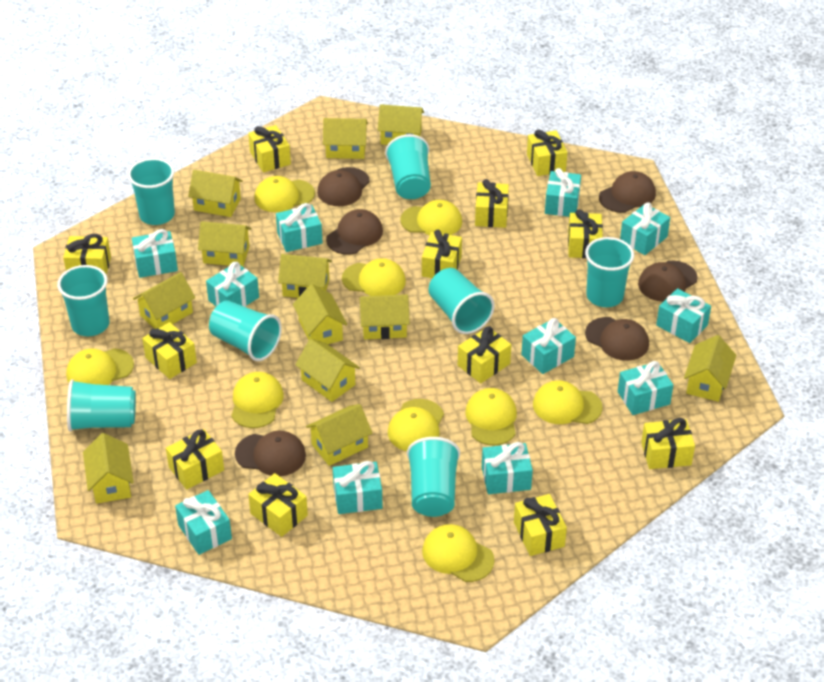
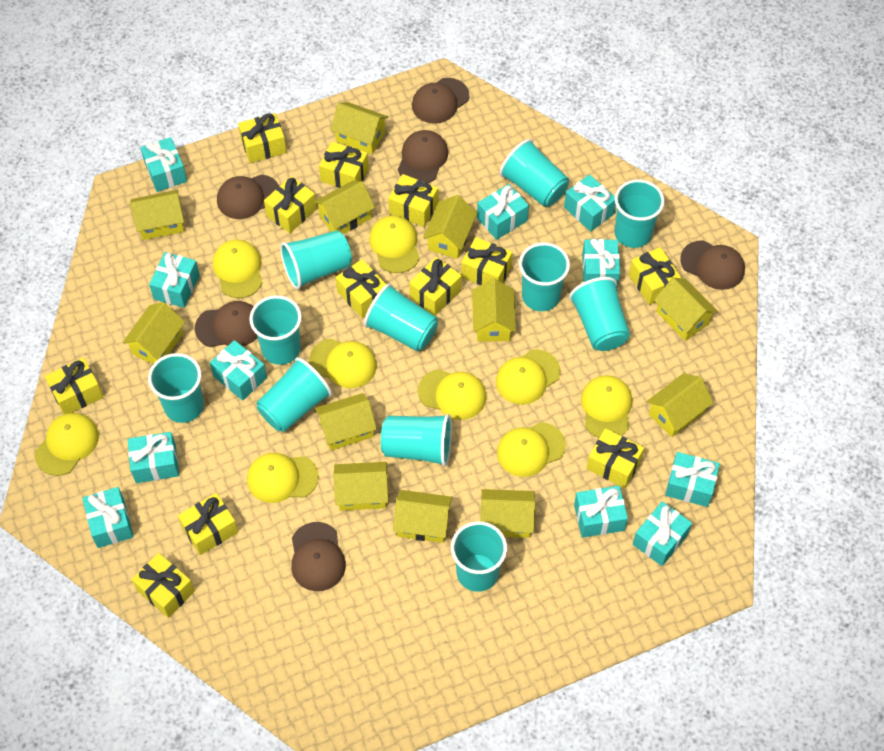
turquoise cup: [57,265,109,336] [67,379,136,432] [128,158,175,225] [209,300,282,361] [385,134,431,199] [407,437,460,517] [429,268,495,334] [585,237,634,307] = 8 -> [148,353,204,423] [249,295,302,365] [256,357,332,432] [280,230,352,289] [364,283,438,352] [381,414,452,466] [451,521,507,592] [499,139,569,207] [519,242,570,311] [569,277,630,351] [615,179,665,248] = 11

